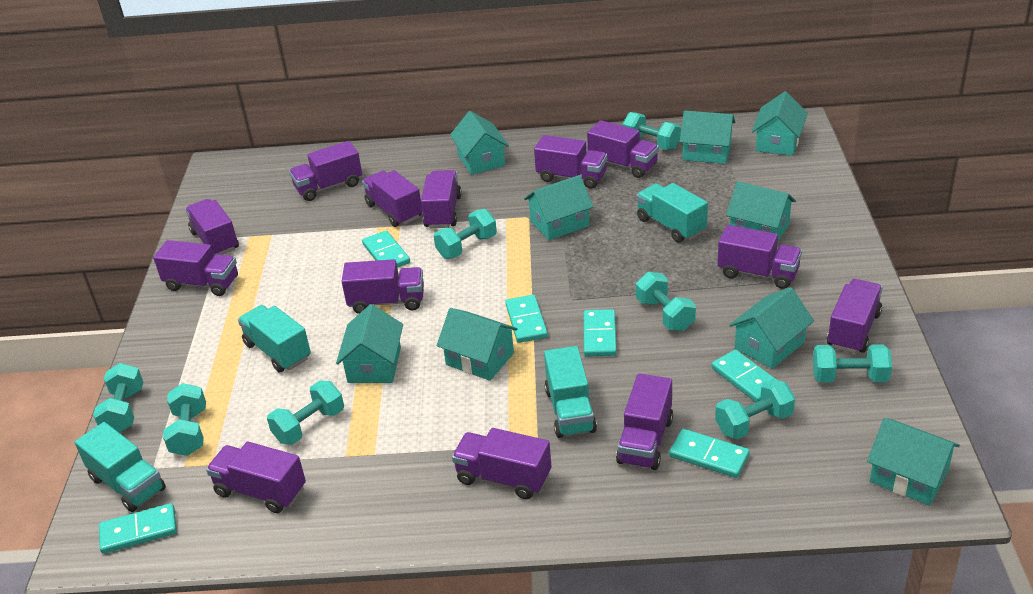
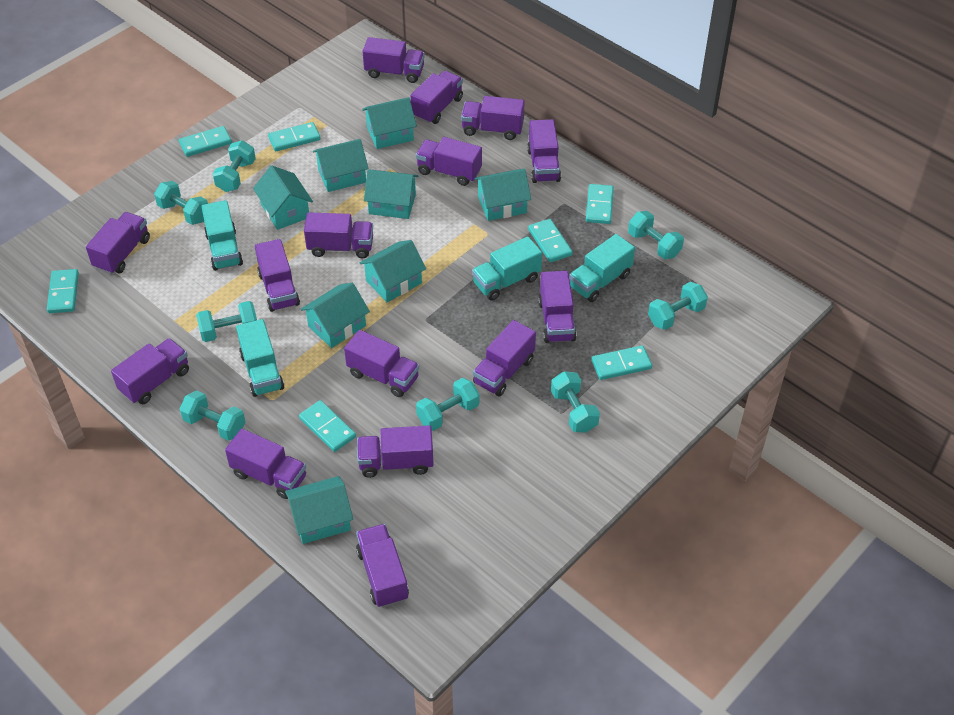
purple truck: [153,240,238,296] [185,199,239,255] [206,442,306,513] [289,141,362,201] [341,259,424,314] [362,170,422,227] [421,170,462,228] [452,428,551,499] [534,135,607,189] [587,120,659,178] [616,374,673,470] [718,225,802,289] [827,279,883,353] = 13 -> [86,212,150,274] [111,338,189,404] [225,429,306,499] [255,239,300,312] [304,212,373,258] [344,330,419,397] [356,524,409,608] [357,425,434,478] [362,37,425,83] [411,71,463,124] [416,137,482,186] [461,96,525,140] [473,320,536,397] [527,119,561,183] [538,271,577,343] = 15
turquoise domino: [99,503,177,554] [362,231,410,268] [505,295,548,343] [584,309,617,357] [669,429,750,478] [712,349,777,402] = 6 -> [47,269,79,313] [179,126,232,157] [268,122,321,151] [299,400,356,452] [528,219,573,262] [586,184,614,224] [591,345,652,380] = 7
turquoise house: [336,304,403,383] [437,308,518,381] [450,111,509,175] [524,175,593,240] [680,111,735,164] [726,182,796,241] [729,287,814,369] [752,91,808,156] [867,418,960,506] = 9 -> [253,166,313,230] [285,476,353,544] [301,283,370,348] [313,139,369,192] [360,240,426,302] [362,97,417,149] [364,169,418,219] [474,169,531,221] = 8

